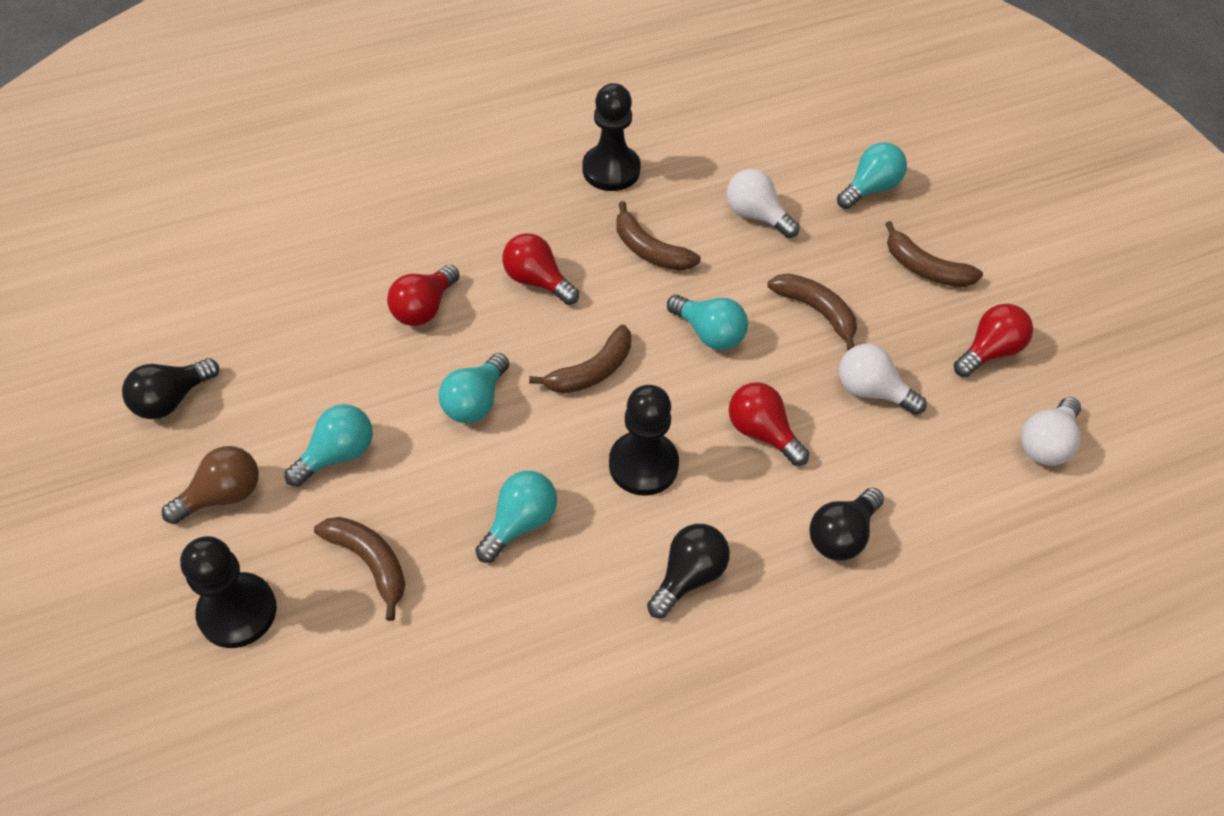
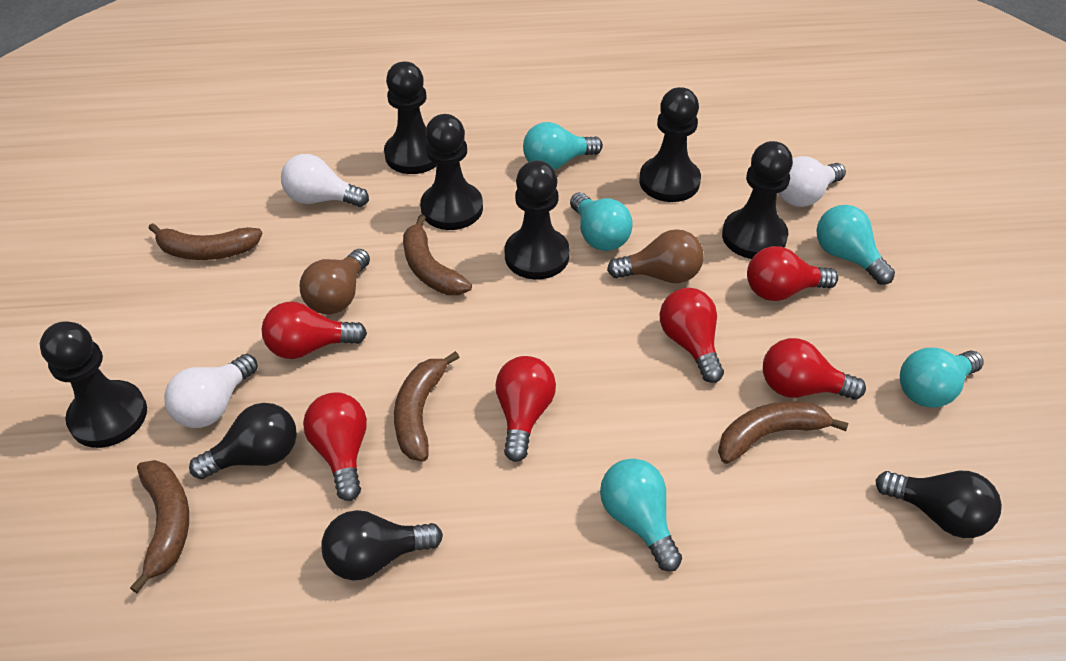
black pawn: [180,536,277,648] [583,83,641,191] [609,385,679,496] = 3 -> [40,321,147,448] [384,62,436,174] [420,114,483,230] [504,160,570,280] [639,87,701,202] [722,141,793,259] = 6
brown light bulb: [162,446,259,524] = 1 -> [300,249,370,314] [607,229,704,283] = 2
red light bulb: [387,265,460,326] [502,233,579,305] [729,382,809,466] [954,304,1033,377] = 4 -> [262,302,367,359] [303,392,367,501] [495,356,556,462] [660,288,724,383] [747,246,838,301] [763,338,866,400] = 6

